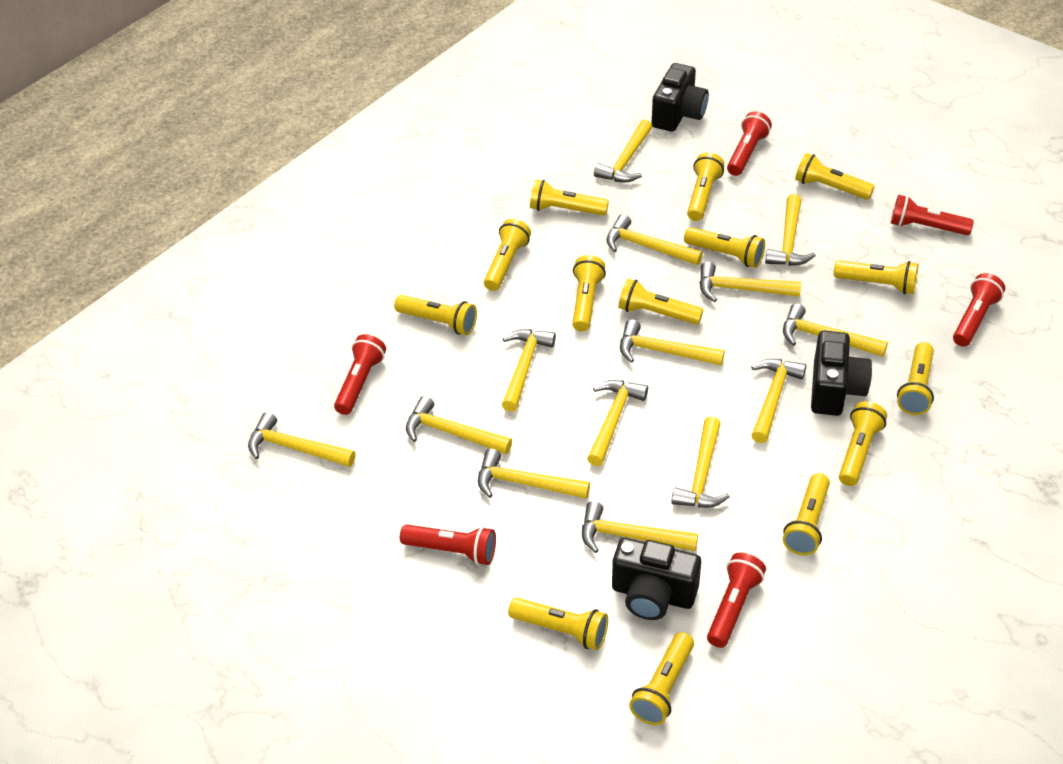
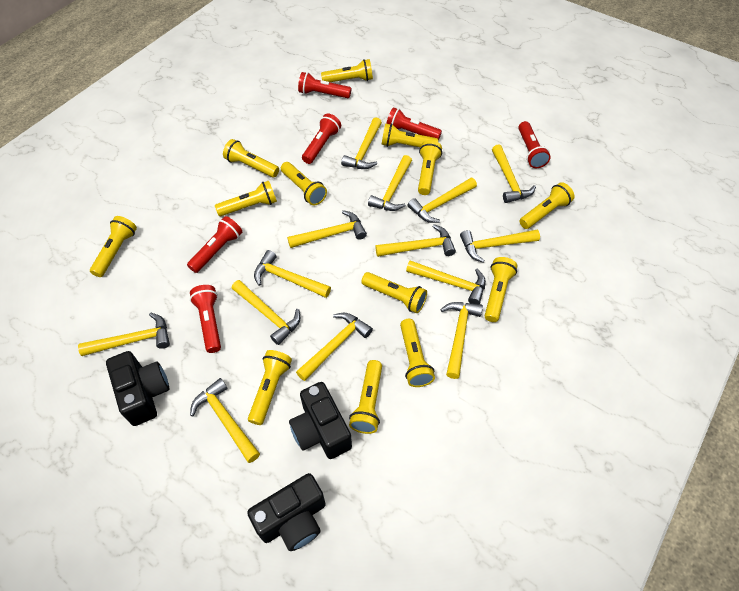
yellow flashlight: [394,295,477,335] [484,219,531,291] [508,597,608,650] [530,179,609,216] [572,255,606,332] [618,278,703,325] [629,632,694,725] [684,227,765,268] [687,152,724,221] [783,473,830,555] [795,153,875,200] [834,260,918,294] [839,401,887,486] [897,342,934,415] = 14 -> [90,216,137,277] [215,181,277,216] [223,139,279,177] [248,350,292,425] [281,162,327,205] [321,59,373,82] [349,360,382,434] [361,272,427,313] [382,123,438,147] [400,319,435,387] [418,140,442,195] [485,257,518,322] [519,182,574,229] = 13

